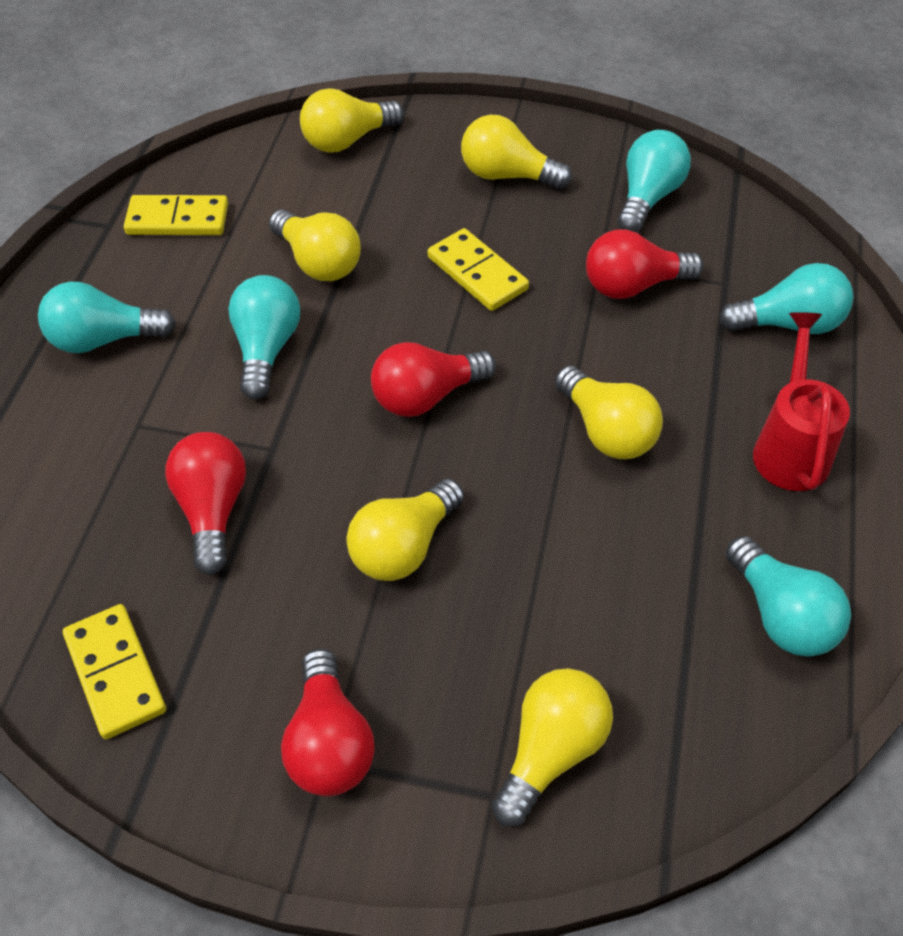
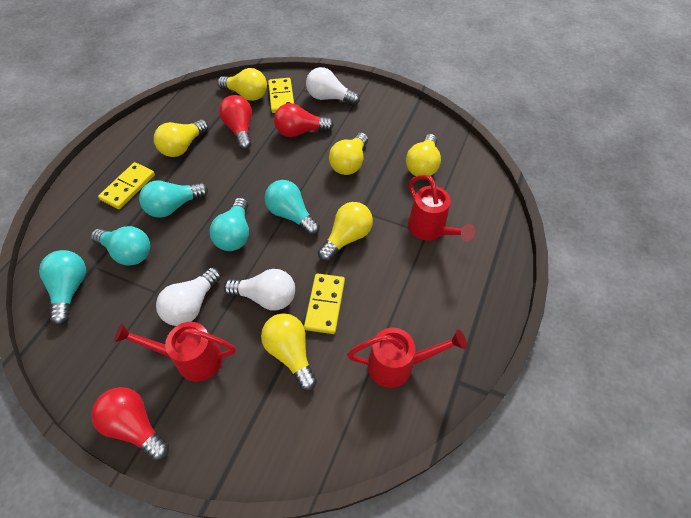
red light bulb: [165,432,246,575] [281,649,375,796] [371,342,496,417] [586,229,704,299] = 4 -> [91,387,169,461] [219,95,252,150] [274,103,334,137] = 3
red watering can: [753,312,850,491] = 1 -> [114,322,236,382] [347,328,467,388] [408,175,475,242] = 3
white light bulb: none = 0 -> [156,267,221,326] [224,269,295,310] [306,67,360,105] = 3

